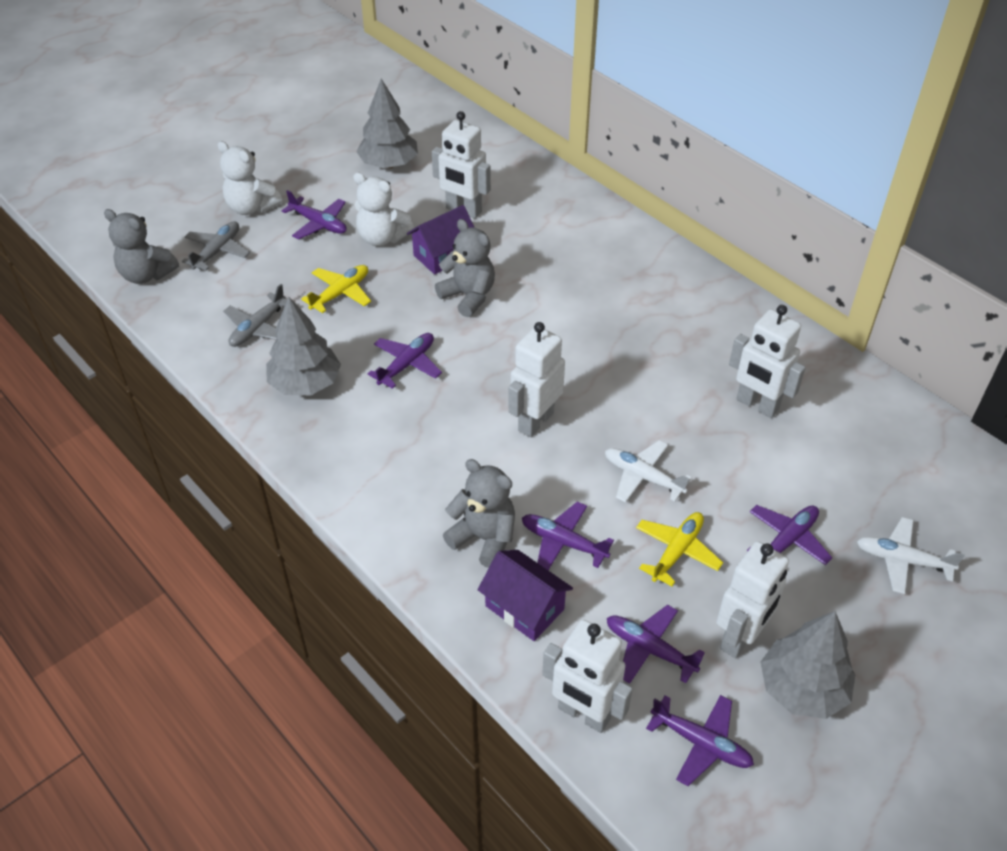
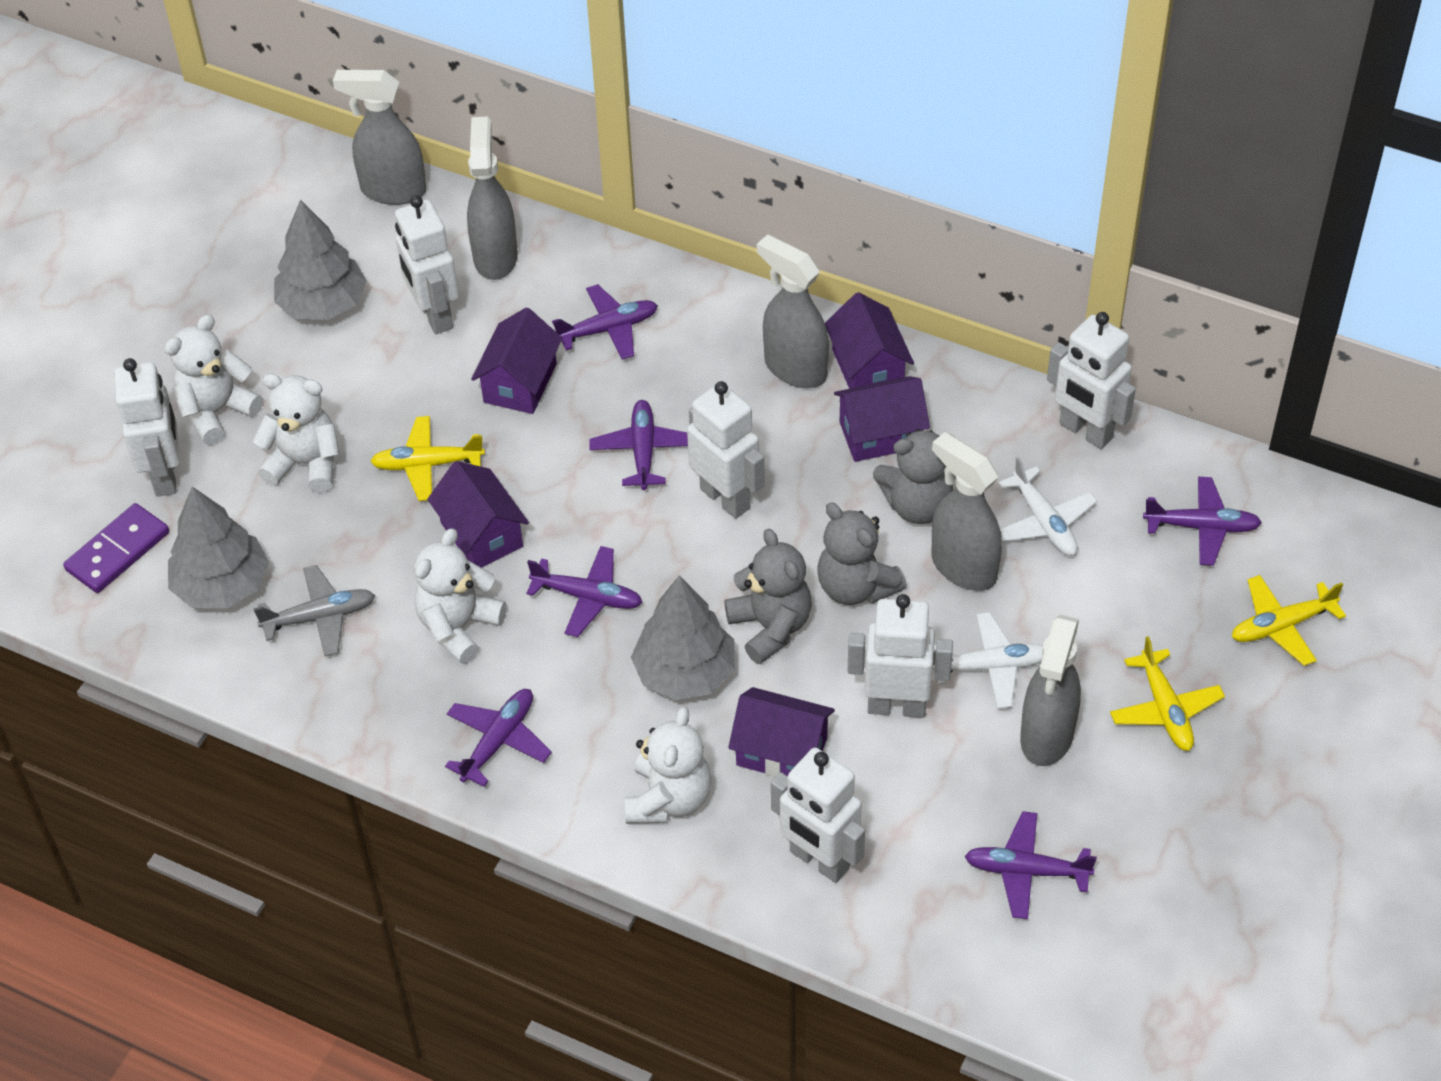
grey plane: [182,221,250,271] [223,284,287,347] = 2 -> [253,565,375,656] = 1
grey spray bottle: none = 0 -> [333,70,426,205] [467,116,518,280] [757,234,829,388] [931,432,1002,591] [1020,614,1081,766] = 5
purple domino: none = 0 -> [63,503,169,593] = 1
purple house: [407,205,475,275] [478,550,573,641] = 2 -> [427,461,529,568] [471,307,562,414] [728,687,835,777] [825,292,914,389] [834,376,930,462] = 5
white robot: [432,111,491,219] [508,322,565,437] [542,620,632,733] [716,541,789,658] [729,305,805,418] = 5 -> [114,358,179,497] [395,195,459,334] [687,381,765,519] [771,748,865,883] [847,594,953,718] [1047,312,1136,449] = 6
white teddy bear: [217,141,282,215] [353,172,414,246] = 2 -> [164,315,263,445] [253,374,340,493] [414,528,507,664] [625,707,711,824] = 4
yellow plane: [301,265,371,313] [636,512,723,586] = 2 -> [370,416,485,501] [1110,636,1225,751] [1232,575,1346,666] = 3

